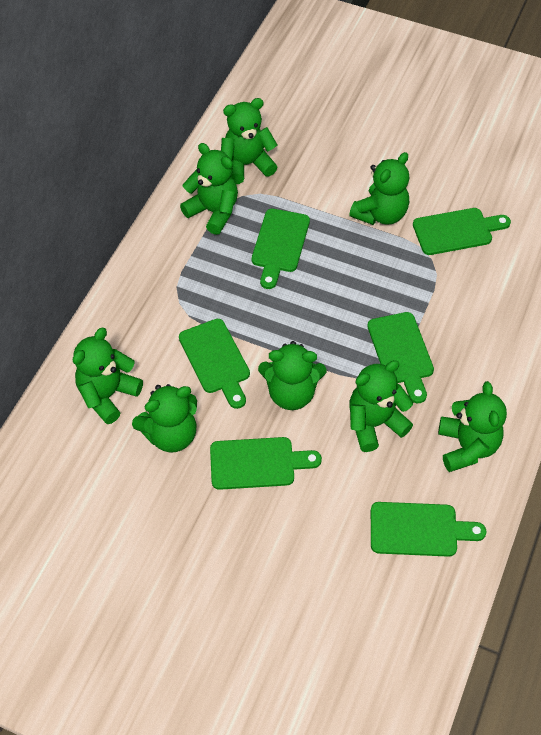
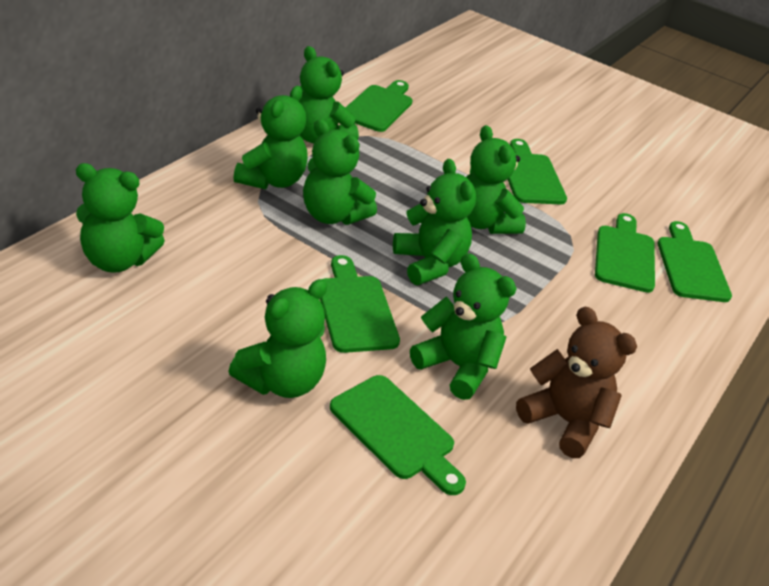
brown teddy bear: none = 0 -> [516,307,637,458] = 1

